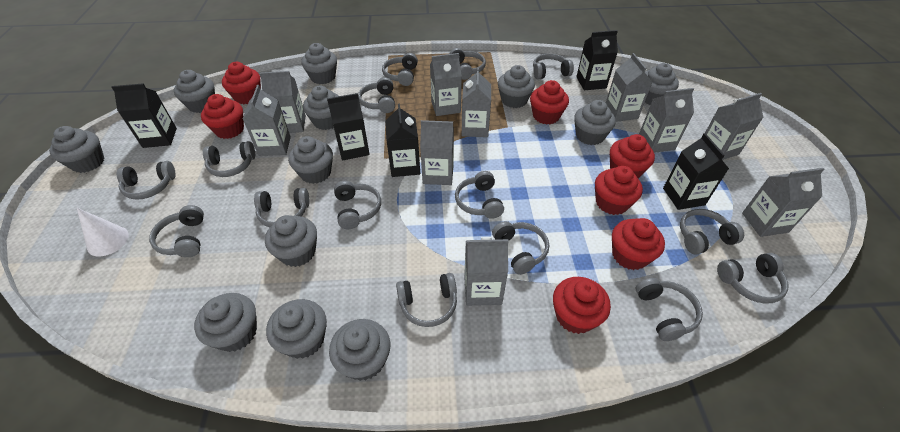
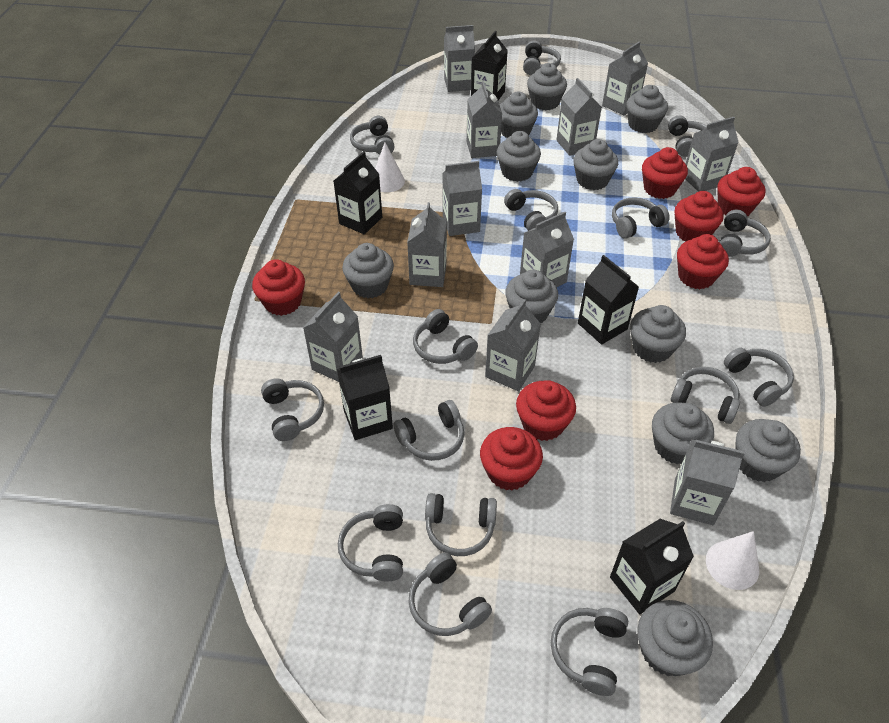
grey carton: [243,85,291,156] [259,71,306,133] [420,120,454,185] [430,53,462,116] [462,68,491,137] [464,237,509,306] [606,53,652,122] [639,88,694,153] [705,93,763,160] [742,168,824,237] = 10 -> [303,292,363,382] [407,202,447,287] [442,161,482,236] [444,25,475,92] [467,81,502,158] [485,299,541,391] [520,211,574,287] [556,78,602,156] [602,41,648,115] [670,439,745,525] [685,117,739,192] = 11
grey cupcake: [49,126,104,173] [174,70,215,113] [194,293,257,352] [265,215,317,267] [266,299,327,359] [288,136,333,184] [301,43,337,84] [303,86,339,130] [329,319,390,381] [498,65,535,108] [574,100,616,145] [645,63,679,105] = 12 -> [342,243,394,298] [497,131,541,182] [500,92,538,138] [505,270,558,323] [527,63,567,110] [573,139,618,190] [626,85,668,133] [630,305,686,363] [637,600,713,676] [652,403,714,464] [735,419,801,482] = 11
white cone: [77,208,129,256] = 1 -> [375,142,405,192] [706,531,759,590] = 2

